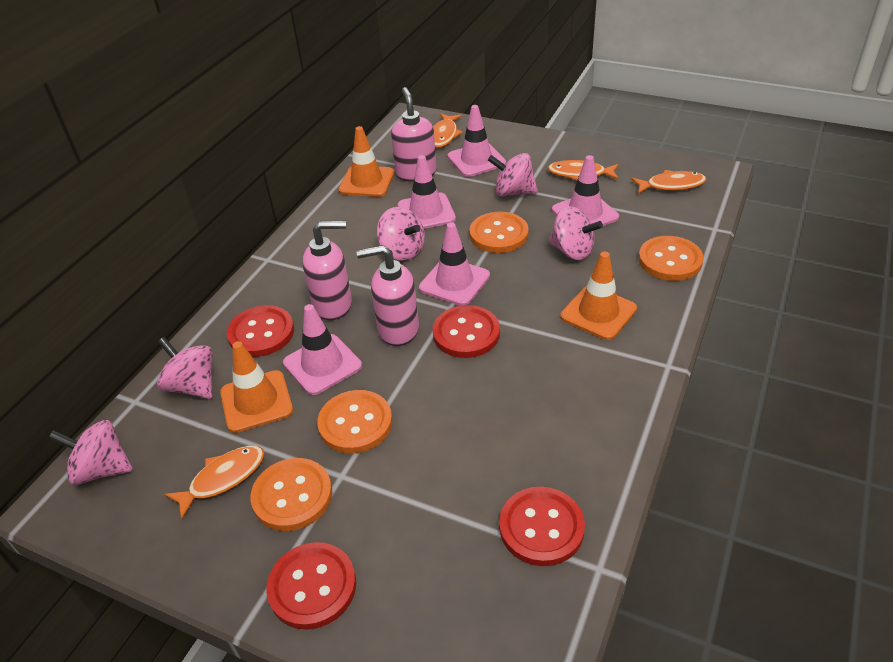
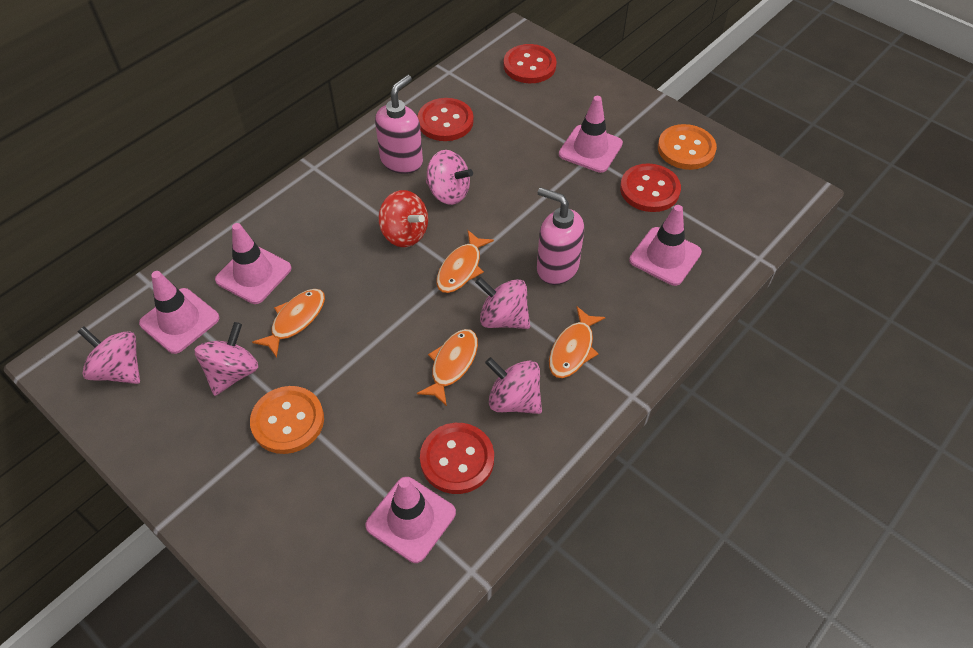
orange button: [251,458,332,531] [317,390,393,454] [470,212,529,253] [639,236,703,281] = 4 -> [250,386,324,454] [658,124,717,170] = 2
orange traffic cone: [220,341,293,433] [338,126,395,197] [560,252,637,340] = 3 -> none = 0
pink soap dispenser: [302,221,352,320] [357,245,419,346] [391,87,437,182] = 3 -> [375,75,423,174] [537,187,584,285] = 2
red spinning top: none = 0 -> [378,190,428,247] = 1

